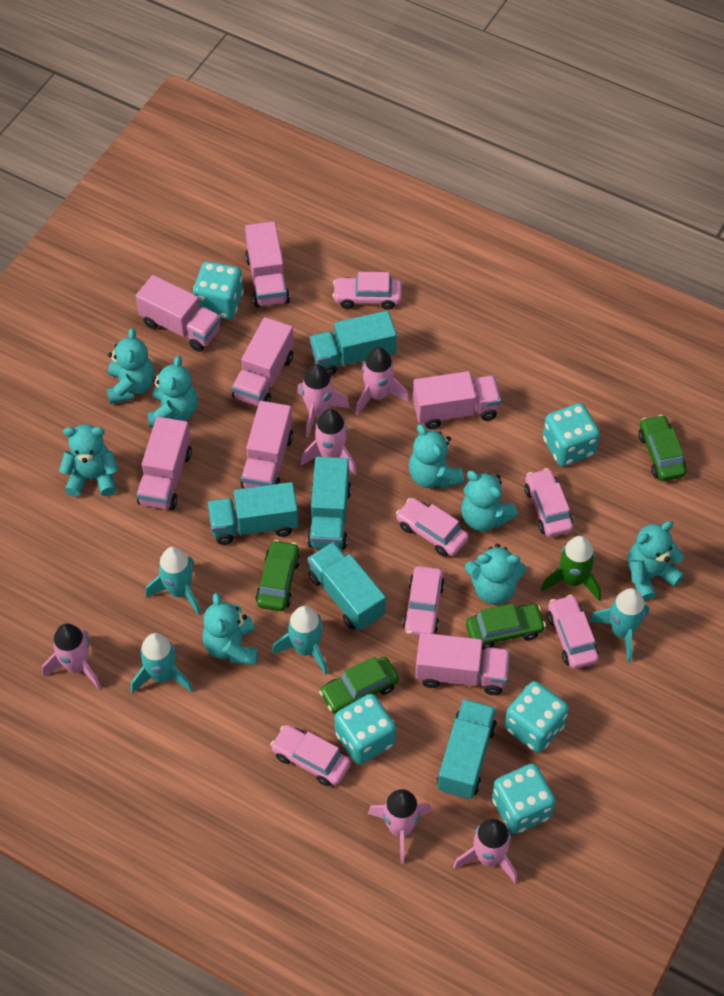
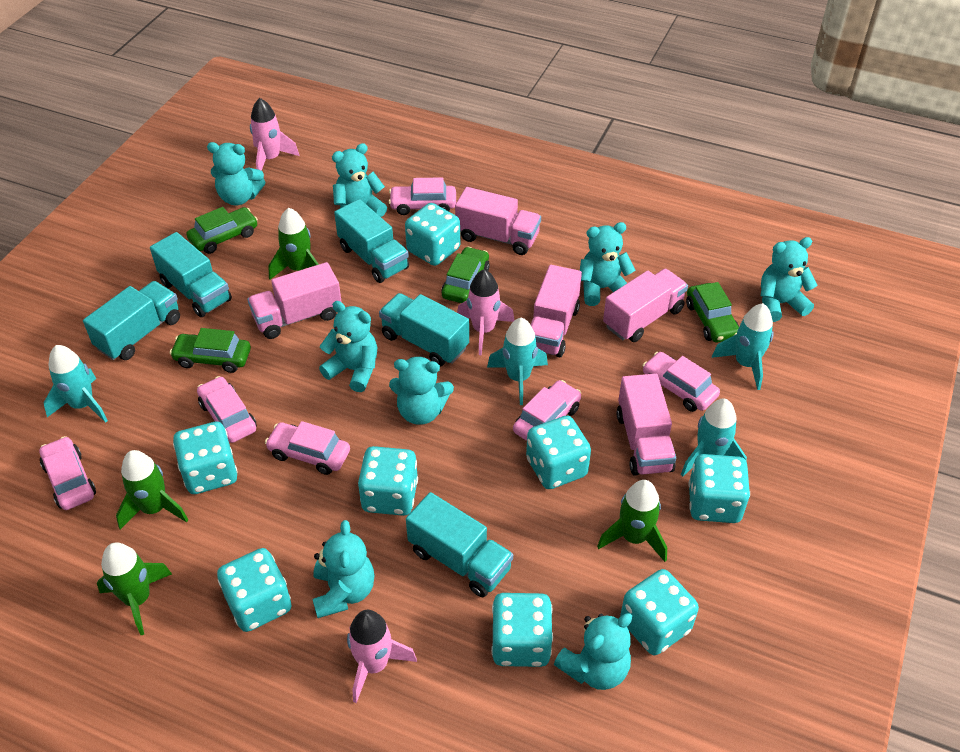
green rocket: [541,536,601,601] = 1 -> [97,542,172,635] [116,450,188,530] [268,208,319,280] [597,480,667,562] = 4
pink rocket: [42,624,101,689] [297,364,350,438] [300,409,357,475] [355,347,409,416] [368,789,432,864] [453,819,518,884] = 6 -> [250,98,300,171] [347,610,417,703] [457,269,515,355] = 3
pink truck: [136,275,221,352] [137,417,192,510] [232,317,294,406] [240,401,293,488] [245,221,290,308] [413,371,501,429] [415,633,510,695] = 7 -> [247,262,342,339] [455,187,541,255] [530,265,582,357] [603,269,688,342] [617,373,676,476] = 5
turquoise dice: [193,261,244,320] [334,694,396,765] [492,763,556,834] [504,681,569,753] [543,403,600,466] = 5 -> [173,421,237,494] [217,548,291,632] [358,446,418,516] [405,203,460,266] [491,593,553,667] [526,415,591,489] [620,569,699,655] [689,454,750,523] = 8

